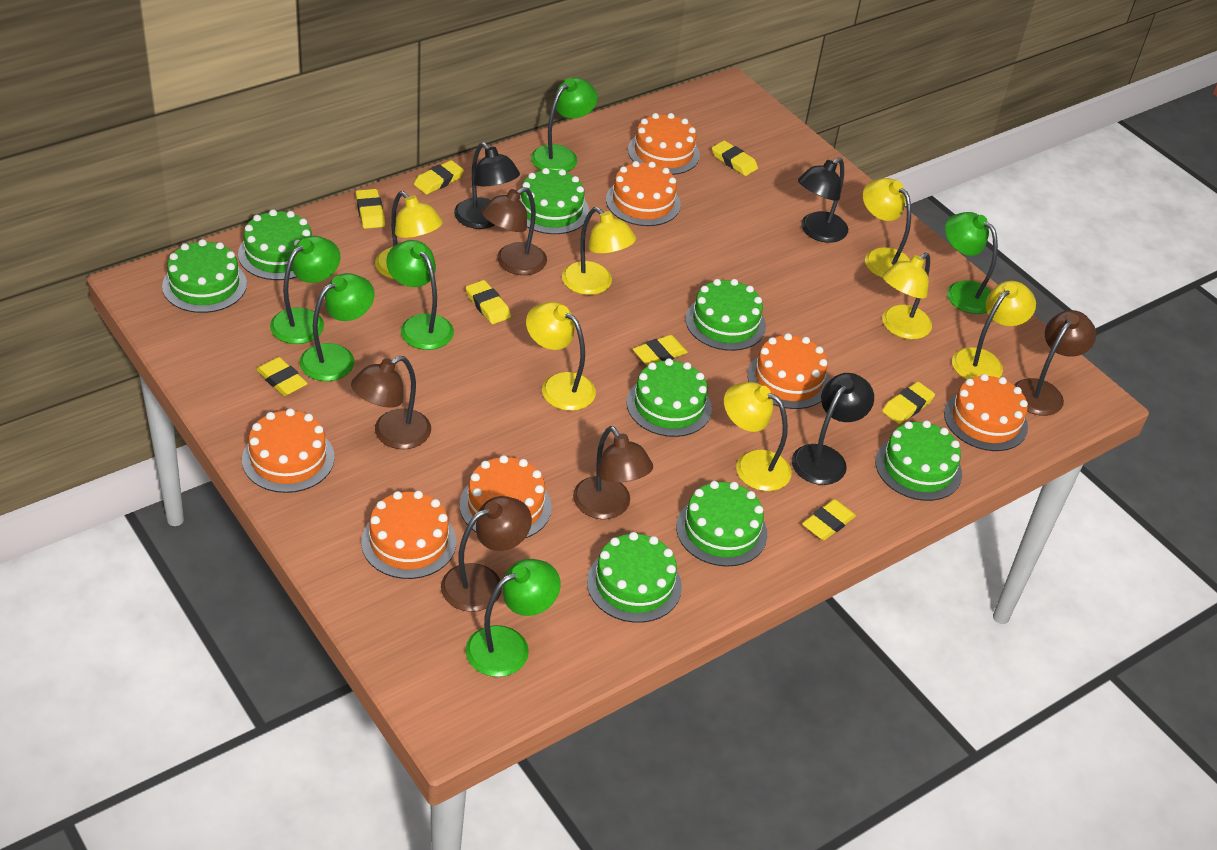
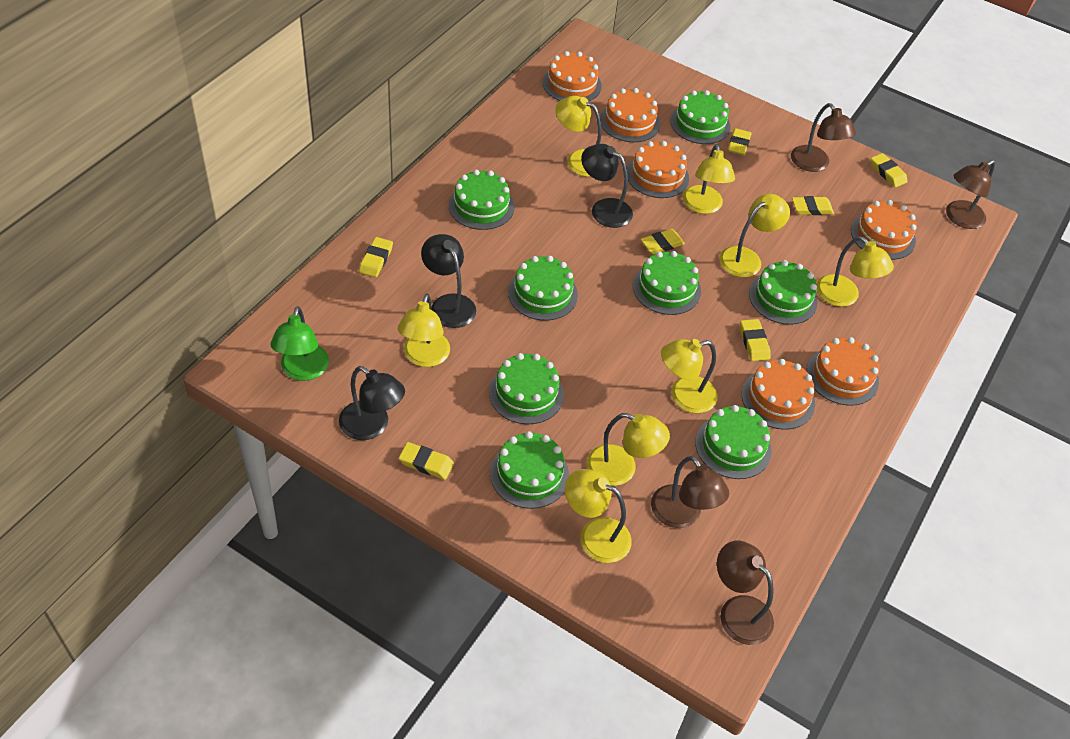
brown lamp: [351,356,431,449] [441,496,532,612] [481,187,547,275] [573,426,653,519] [1014,310,1096,416] = 5 -> [651,456,729,528] [717,541,774,645] [791,103,856,172] [946,160,995,229] = 4
green lamp: [270,236,340,344] [300,273,375,381] [386,240,454,350] [465,559,561,677] [531,78,598,172] [945,212,998,314] = 6 -> [270,306,329,381] = 1
orange cake: [242,408,335,493] [361,491,456,579] [460,455,552,538] [606,161,681,226] [628,113,700,175] [747,333,830,409] [944,374,1028,451] = 7 -> [543,51,602,102] [600,88,660,142] [627,141,689,198] [742,359,815,430] [807,337,879,406] [851,200,917,260] = 6
yellow eraser: [256,357,308,396] [356,189,385,229] [414,160,464,194] [466,280,511,324] [633,335,688,366] [712,140,758,176] [802,499,856,541] [882,382,935,424] = 8 -> [359,237,393,277] [399,442,454,480] [641,229,685,254] [728,128,752,155] [740,319,770,361] [792,196,834,215] [871,153,908,187] = 7
yellow lamp: [375,191,443,279] [526,302,596,411] [562,207,636,295] [724,382,792,491] [863,178,911,278] [882,253,932,339] [952,281,1036,380] = 7 -> [398,293,450,367] [555,96,602,177] [565,469,632,563] [587,413,670,486] [661,339,718,413] [683,144,735,214] [719,194,790,277] [817,236,894,307] = 8

